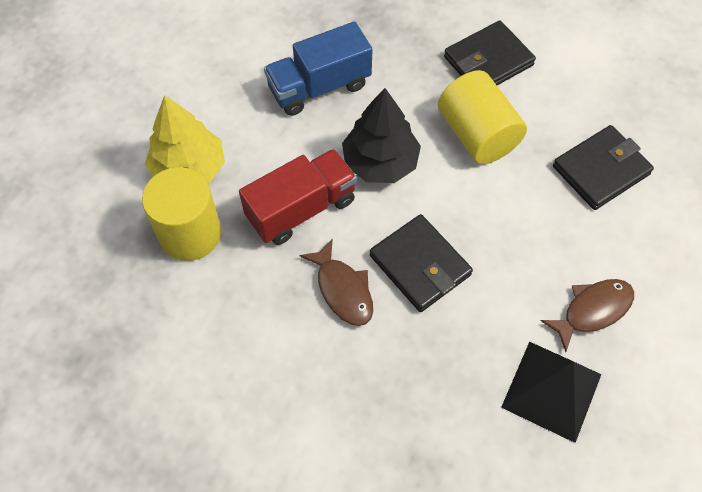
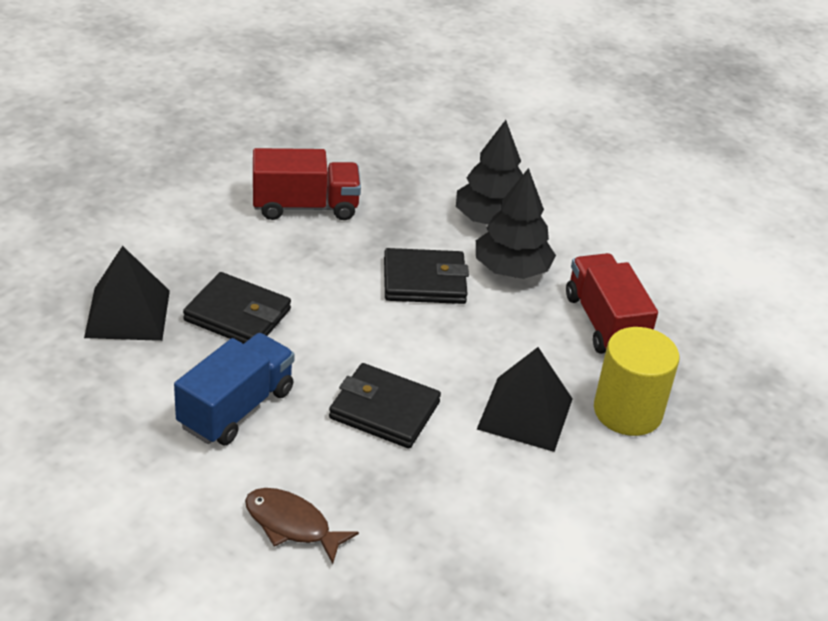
black pyramid: [501,342,602,443] = 1 -> [84,246,170,341] [477,347,573,452] = 2
black tree: [342,88,421,183] = 1 -> [456,120,523,224] [476,168,556,279] = 2
brown fish: [299,238,373,326] [541,279,634,352] = 2 -> [245,488,359,564] = 1
red truck: [239,149,357,245] = 1 -> [253,148,361,220] [566,253,658,354] = 2
yellow cylinder: [142,167,222,261] [438,70,527,164] = 2 -> [594,327,679,436] = 1
yellow tree: [145,95,225,184] = 1 -> none = 0

